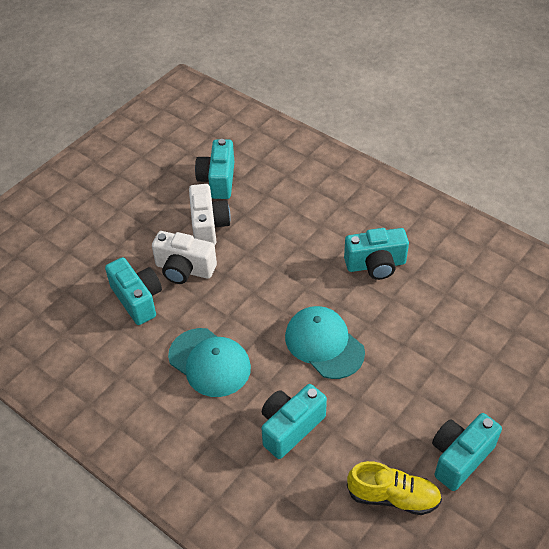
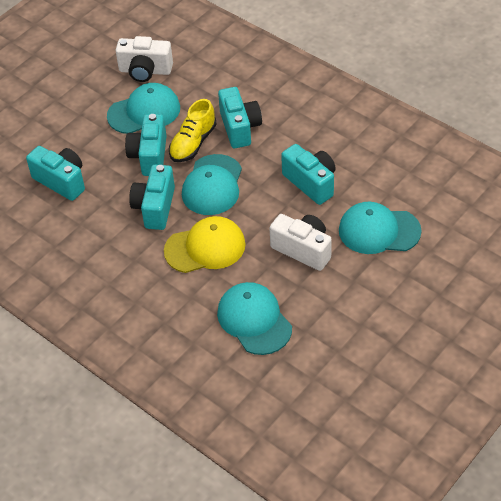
turquoise cap: [168,328,251,397] [285,306,365,379] = 2 -> [107,83,180,134] [182,154,242,215] [217,282,292,355] [339,202,422,254] = 4
yellow cap: none = 0 -> [164,216,246,273] = 1

